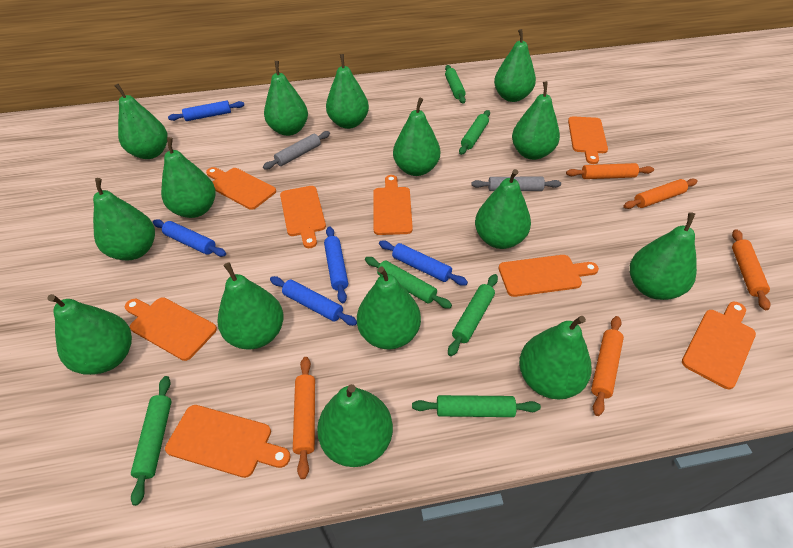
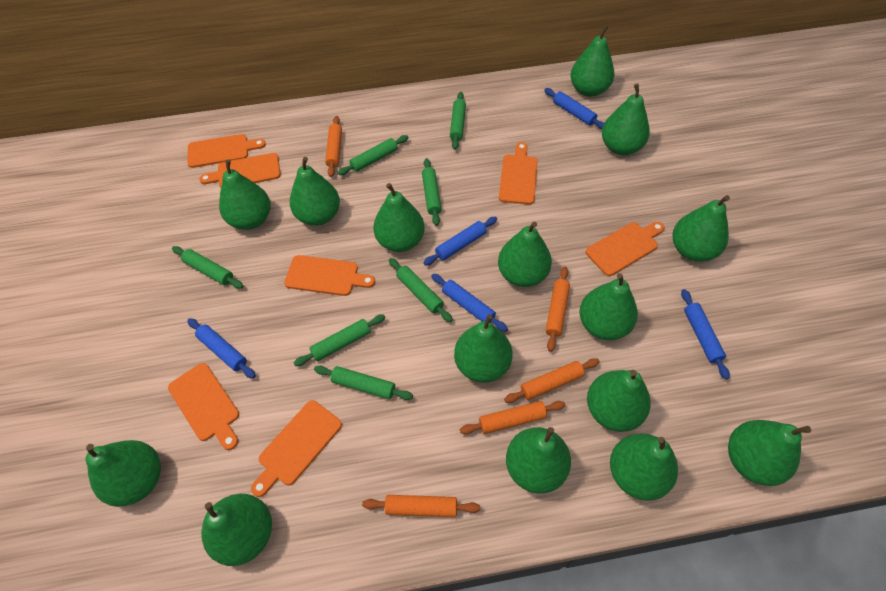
green rolling pin: [131,376,172,506] [365,257,452,309] [412,395,541,417] [445,65,466,104] [448,274,498,356] [459,110,490,155] = 6 -> [172,246,244,289] [294,314,385,366] [314,366,413,400] [338,135,409,175] [389,258,453,322] [422,158,442,226] [450,92,466,150] = 7
grey rolling pin: [263,131,330,170] [471,177,561,191] = 2 -> none = 0
orange cutting board: [125,297,217,361] [165,405,291,478] [206,167,276,210] [280,186,326,248] [373,175,413,235] [499,255,599,297] [568,116,608,164] [682,302,756,389] = 8 -> [168,363,239,450] [188,134,266,168] [199,153,281,188] [251,400,342,497] [284,255,375,296] [499,142,538,205] [586,222,664,276] = 7

